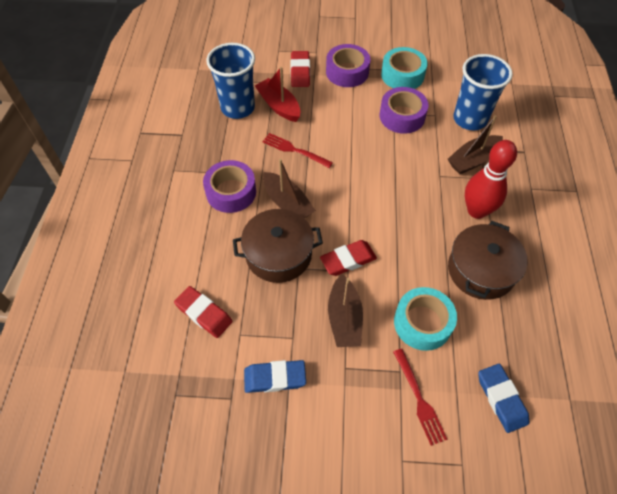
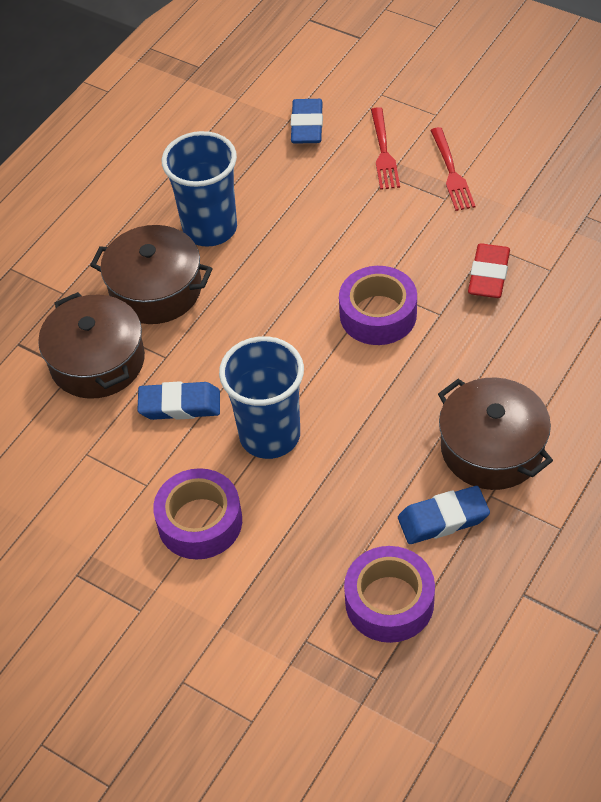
blue eraser: [244,360,306,393] [478,364,529,433] = 2 -> [138,381,220,420] [291,99,323,144] [398,486,490,544] = 3
brown boat: [263,159,316,218] [328,274,363,347] [448,115,503,174] = 3 -> none = 0
brown pot: [233,209,323,283] [448,221,528,300] = 2 -> [38,292,145,399] [90,225,213,324] [438,377,553,490] = 3
red boat: [255,67,300,122] = 1 -> none = 0
red bowling pin: [465,140,517,219] = 1 -> none = 0
red eraser: [174,286,233,338] [291,51,310,87] [320,240,377,276] = 3 -> [468,243,510,298] = 1
turquoise tape: [381,47,428,89] [394,287,457,351] = 2 -> none = 0

